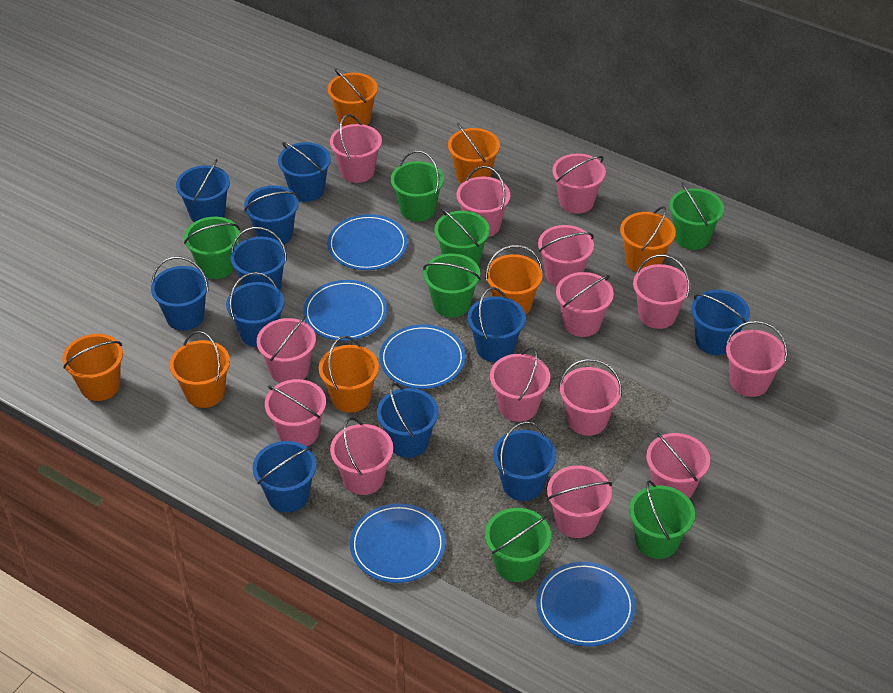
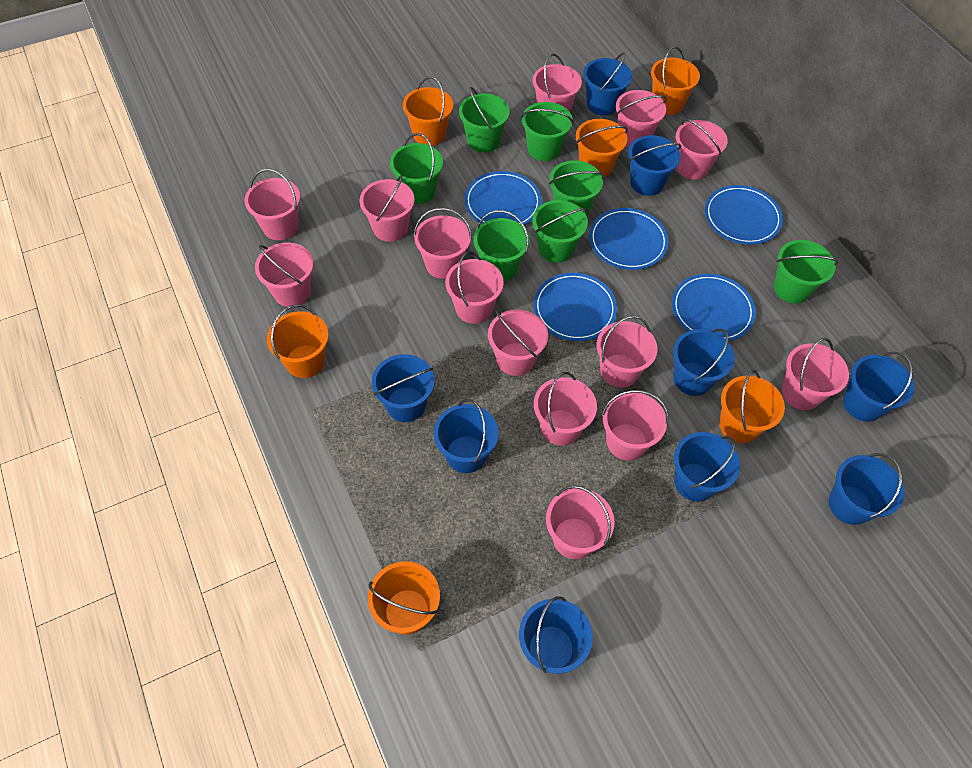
blue bucket: [151,257,209,331] [176,159,230,222] [226,272,284,347] [231,227,287,290] [244,185,299,244] [252,441,317,513] [278,142,331,202] [377,383,439,458] [467,287,526,362] [493,421,556,501] [691,290,750,355] = 11 -> [372,354,435,422] [434,399,499,473] [519,596,593,674] [583,52,632,116] [628,135,681,196] [673,329,735,396] [674,432,740,502] [829,453,904,525] [843,352,914,422] = 9
orange bucket: [62,334,123,401] [170,331,230,408] [319,336,379,413] [328,68,378,126] [448,123,500,184] [486,245,543,315] [620,206,676,272] = 7 -> [267,305,329,378] [368,561,440,635] [403,77,453,146] [576,119,628,177] [651,46,700,115] [719,370,785,443] = 6

